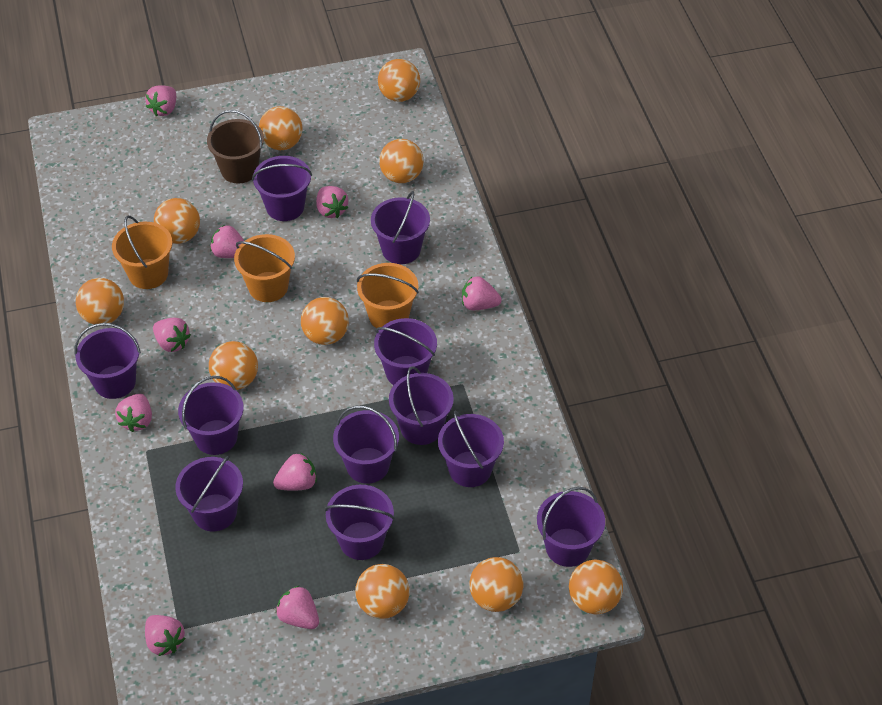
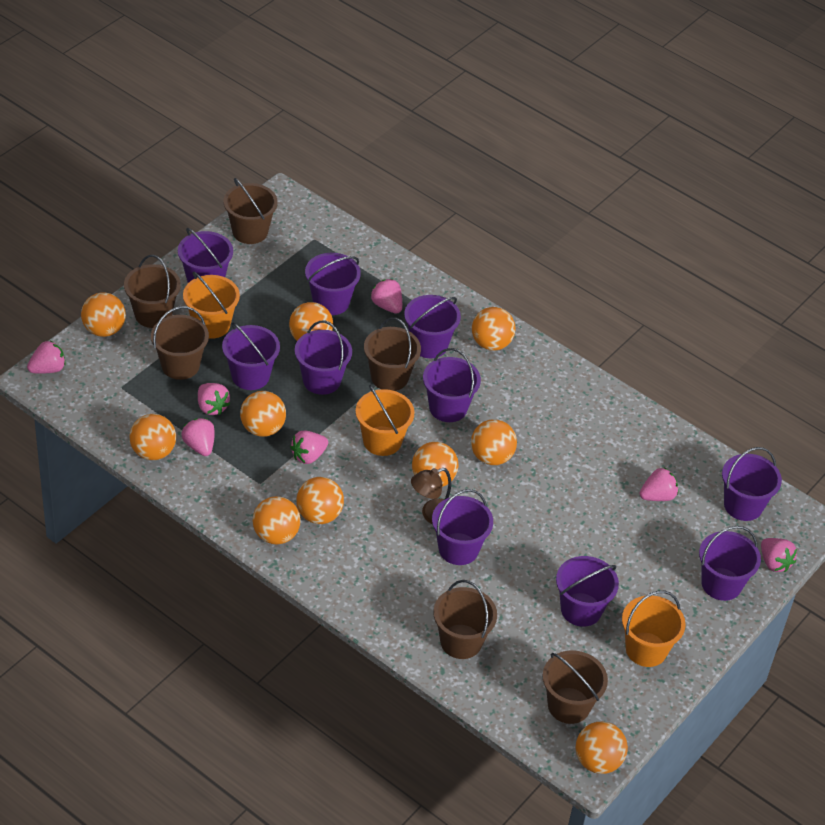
brown bucket: [207,110,264,184] = 1 -> [124,255,181,328] [151,306,209,380] [224,178,278,244] [364,318,421,391] [433,580,497,659] [542,650,608,724] = 6
brown lamp: none = 0 -> [411,468,451,524] = 1
pink strawberry: [115,394,152,432] [145,85,176,116] [145,615,186,656] [153,318,191,352] [210,225,244,258] [273,453,317,491] [276,586,319,629] [316,186,348,218] [462,276,502,310] = 9 -> [27,341,66,374] [181,418,215,456] [198,383,230,415] [290,431,328,464] [371,279,402,314] [639,468,678,501] [761,538,797,572] = 7
purple bucket: [75,323,141,399] [175,455,243,532] [178,376,244,455] [252,156,312,221] [325,485,395,560] [333,406,399,484] [371,191,430,264] [374,318,437,385] [389,366,454,445] [438,410,504,487] [537,487,605,567] = 11 -> [178,228,233,283] [222,323,280,390] [295,321,352,395] [305,253,361,315] [404,295,461,358] [423,348,481,422] [432,489,493,565] [556,556,619,627] [699,526,761,601] [722,447,782,521] = 10

